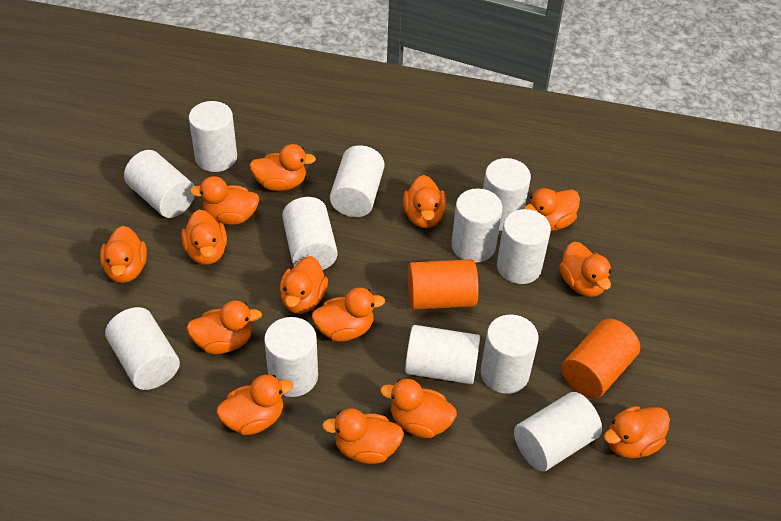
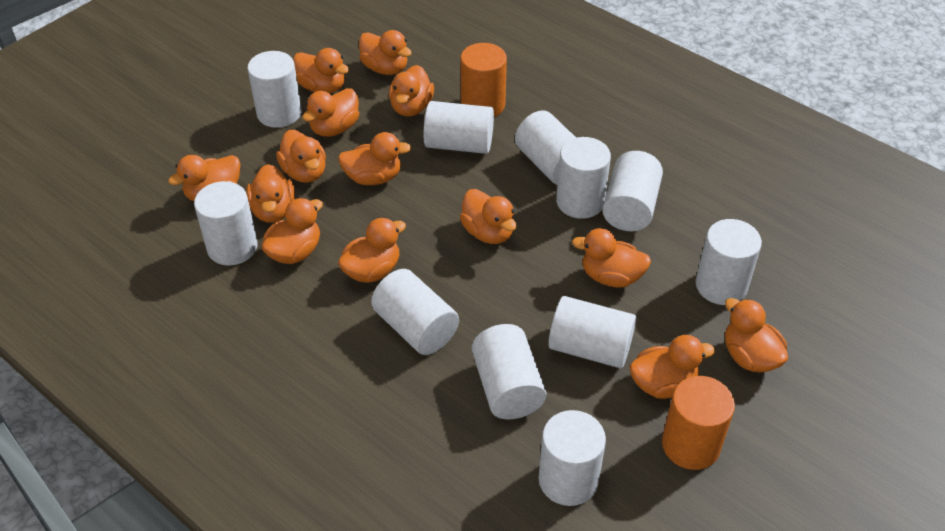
white cylinder: [105,307,180,390] [124,150,195,218] [189,101,237,172] [264,317,318,397] [282,197,338,270] [330,145,385,217] [405,325,480,384] [451,188,502,263] [481,314,539,394] [483,158,531,231] [497,209,551,284] [514,392,602,472] = 12 -> [194,181,258,266] [247,51,302,128] [371,269,459,355] [424,101,494,154] [472,324,546,419] [515,110,576,185] [538,410,606,506] [548,296,636,368] [556,137,611,219] [603,151,663,231] [696,219,762,305] = 11

